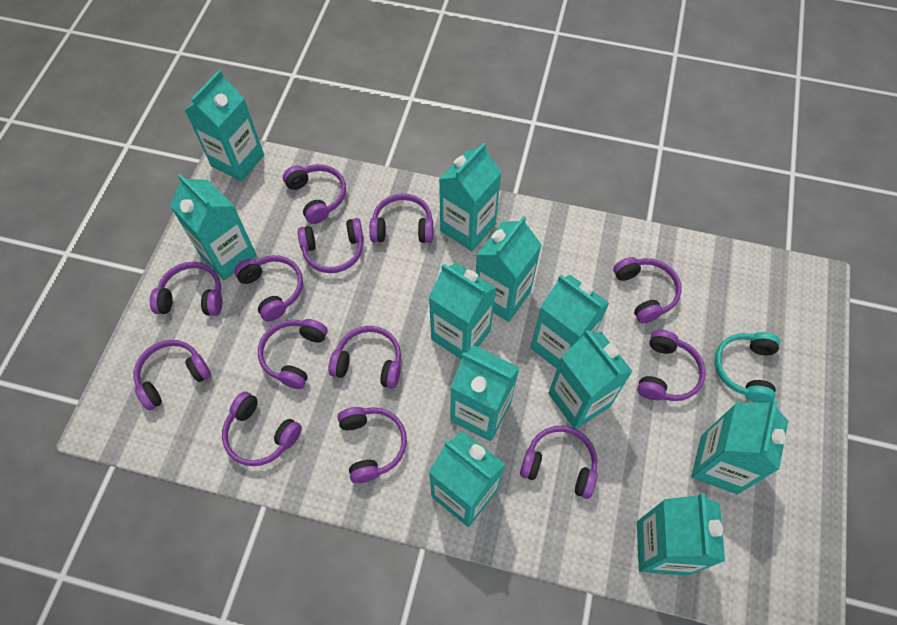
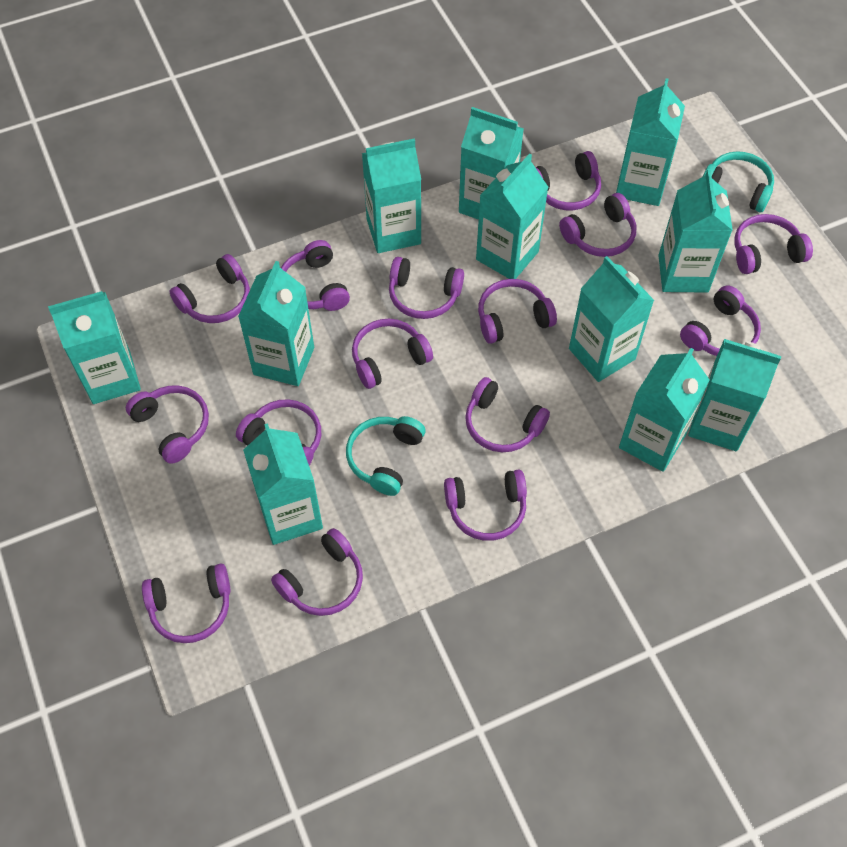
purple headphones: [134,340,211,410] [150,262,222,316] [222,392,302,466] [234,255,303,322] [258,319,328,389] [283,164,346,224] [298,218,364,273] [328,326,401,388] [338,407,407,483] [369,193,433,243] [520,426,598,499] [613,257,682,323] [637,330,706,401] = 13 -> [126,385,209,464] [142,563,230,643] [169,254,250,323] [236,399,321,466] [271,528,363,616] [281,240,350,311] [352,319,433,389] [389,257,464,319] [444,470,527,541] [465,377,550,452] [478,279,557,344] [535,151,601,210] [559,193,637,257] [680,285,761,356] [734,214,813,274] = 15
turquoise headphones: [715,332,780,403] = 1 -> [346,416,426,496] [703,151,774,212] = 2

